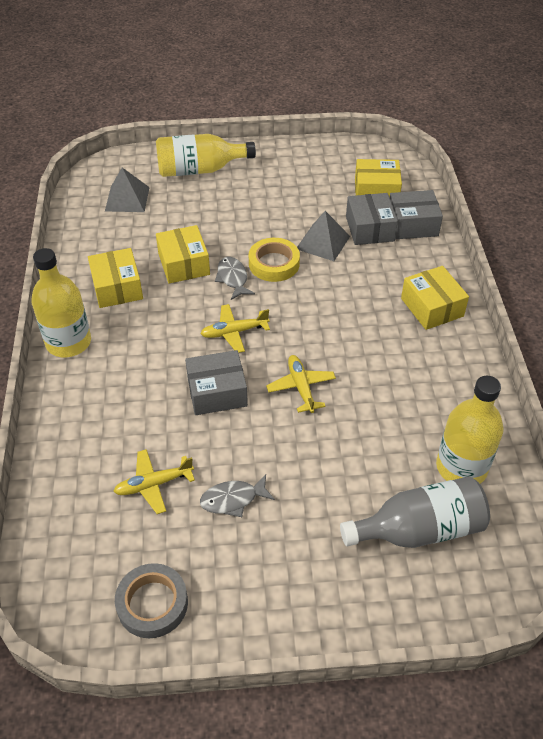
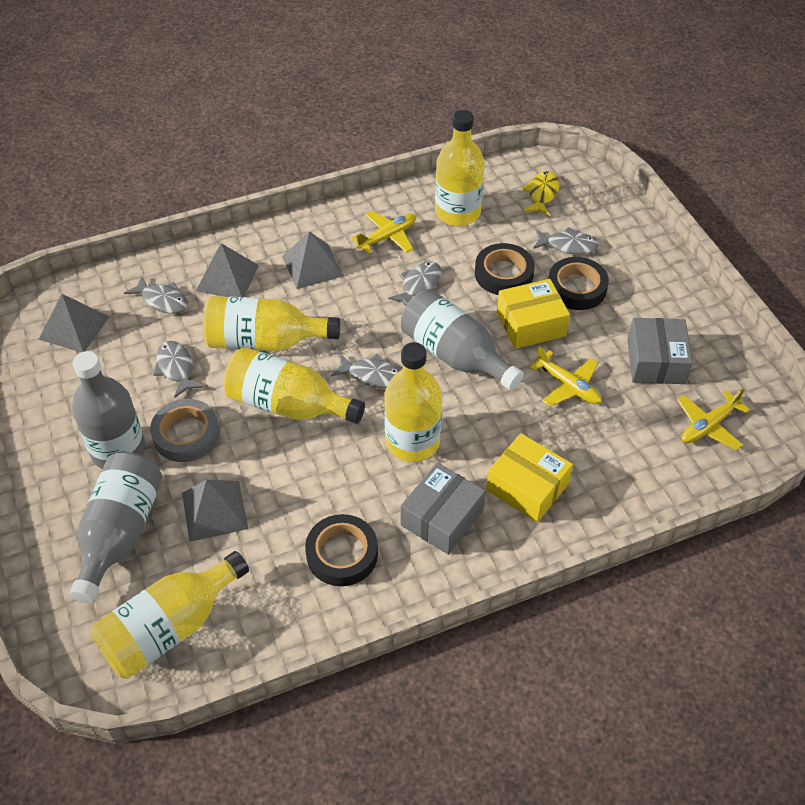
black tape: none = 0 -> [305,514,378,586] [475,243,535,295] [548,257,609,310] = 3
grey bottle: [340,476,490,548] = 1 -> [70,452,162,604] [72,351,145,469] [401,289,524,390] = 3
grey box: [185,350,248,415] [346,193,398,245] [389,190,443,239] = 3 -> [401,463,486,555] [627,318,692,384] = 2
grey fish: [200,475,275,517] [215,257,255,300] = 2 -> [124,276,188,314] [154,341,204,398] [331,353,401,388] [388,261,442,305] [533,227,599,255] = 5
grey pyramid: [105,167,150,212] [297,211,350,261] = 2 -> [39,294,109,352] [182,480,248,542] [196,243,259,297] [282,231,343,289] = 4
yellow bottle: [31,248,91,357] [156,134,256,177] [436,376,504,484] = 3 -> [90,551,249,679] [203,296,340,351] [223,347,365,424] [384,342,442,462] [435,110,485,226] = 5
yellow box: [88,248,143,308] [156,225,210,284] [355,159,402,197] [401,266,469,330] = 4 -> [486,433,573,522] [497,279,570,349] = 2
yellow fish: none = 0 -> [522,171,559,216] = 1
yellow tape: [249,238,300,282] = 1 -> none = 0

